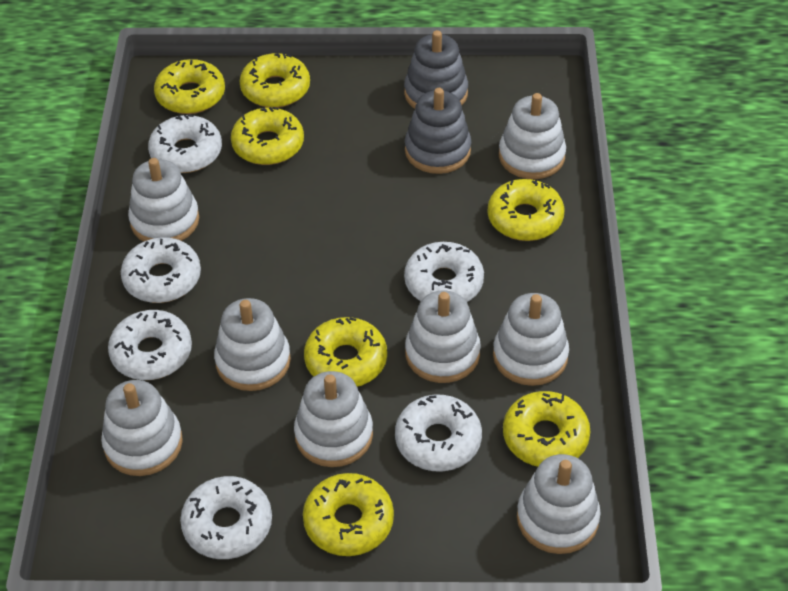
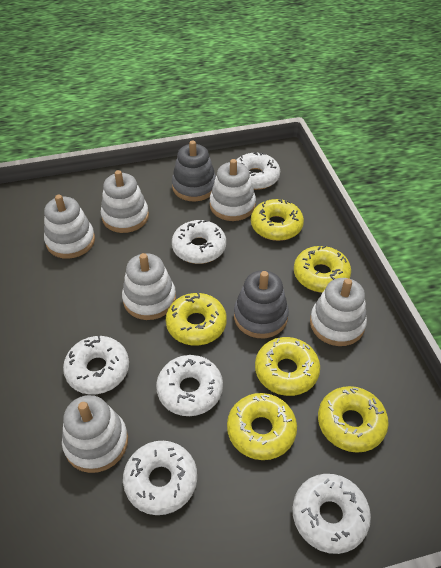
white stacking toy: [101,380,183,476] [128,158,199,242] [214,298,291,391] [294,371,373,467] [405,290,481,383] [493,293,569,386] [499,93,566,179] [517,454,601,554] = 8 -> [44,195,95,259] [62,395,128,473] [101,170,149,233] [122,253,176,320] [210,159,256,221] [310,278,367,346] = 6
yellow donut: [154,59,225,114] [231,107,304,165] [239,53,310,108] [303,473,394,556] [304,317,387,387] [488,179,564,241] [503,391,590,467] = 7 -> [166,292,227,346] [227,393,297,460] [251,199,304,241] [255,337,320,396] [294,246,351,293] [318,386,389,453] = 6

